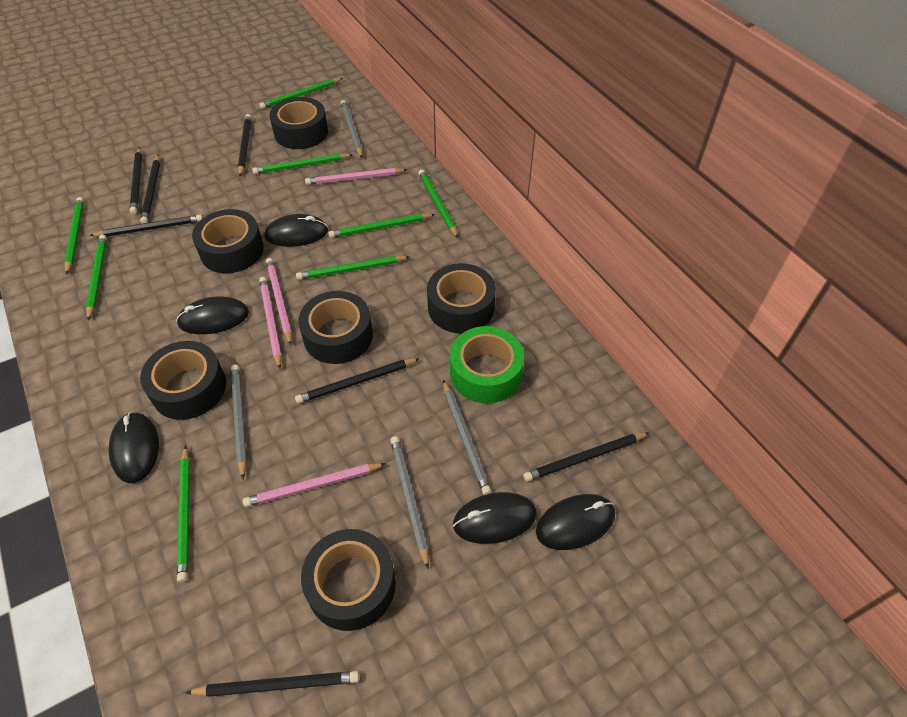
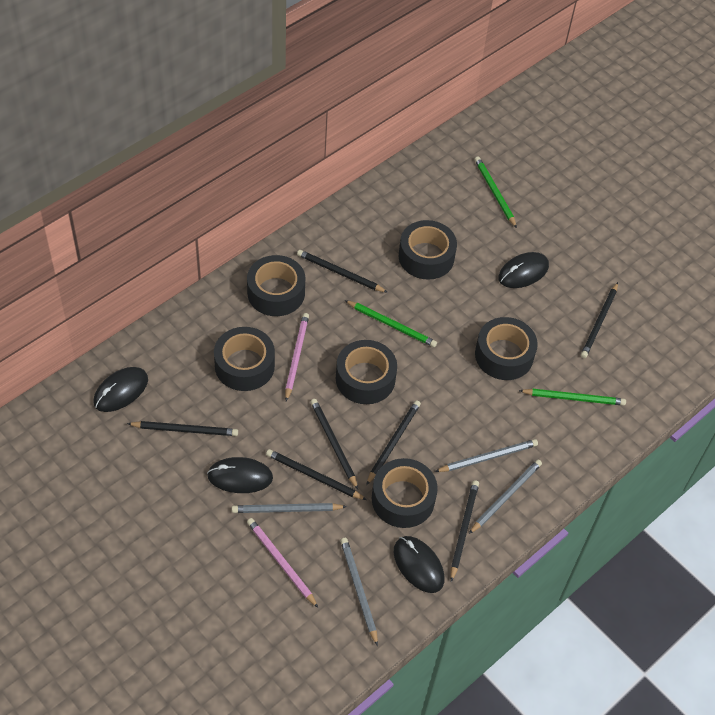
black mouse: [109,412,159,483] [176,296,249,334] [265,214,328,247] [453,492,537,544] [536,494,615,550] = 5 -> [93,367,148,412] [207,457,273,493] [394,536,444,593] [498,252,549,288] = 4
green pencil: [64,197,84,275] [86,235,107,321] [177,445,190,582] [252,153,353,174] [259,78,343,109] [296,256,409,280] [328,213,435,238] [418,169,458,238] = 8 -> [345,300,437,347] [474,156,517,228] [519,389,626,406] = 3
green tape: [450,326,524,403] = 1 -> none = 0
pink pencil: [243,463,386,507] [259,277,282,369] [266,258,292,345] [305,168,407,185] = 4 -> [247,518,318,608] [285,313,309,401] = 2

